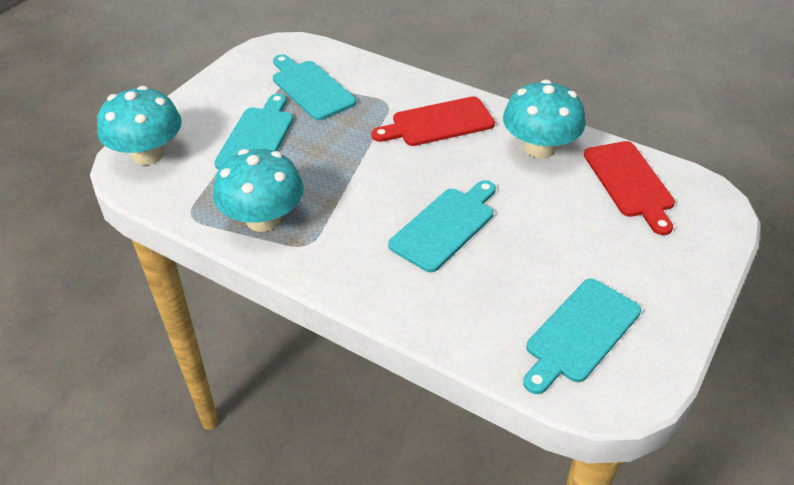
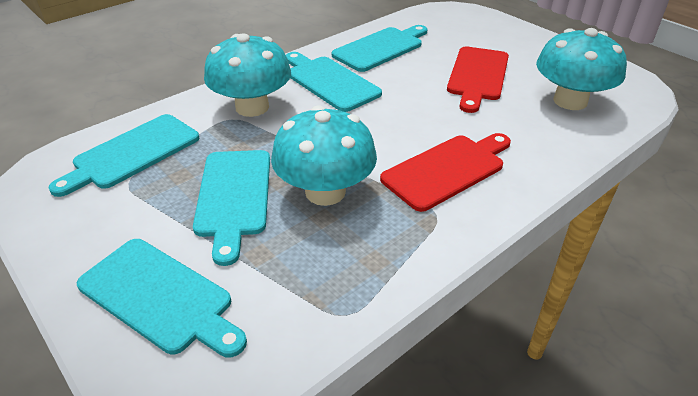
turquoise cutting board: [214,94,293,169] [273,54,356,120] [388,180,496,272] [523,279,641,394] = 4 -> [49,114,199,197] [77,239,247,357] [193,150,270,266] [286,52,382,112] [332,25,428,72] = 5

